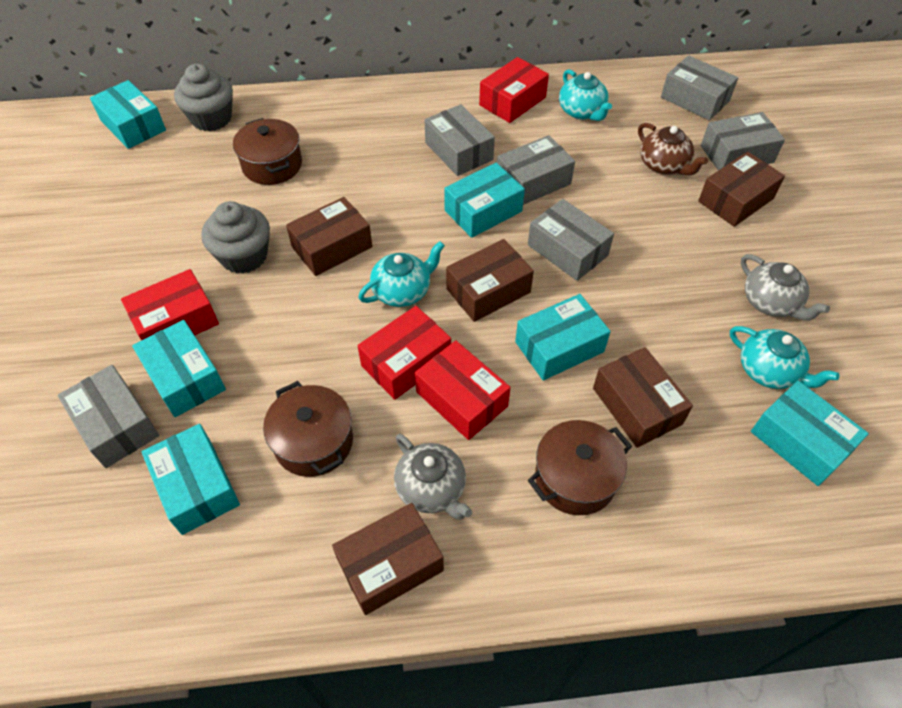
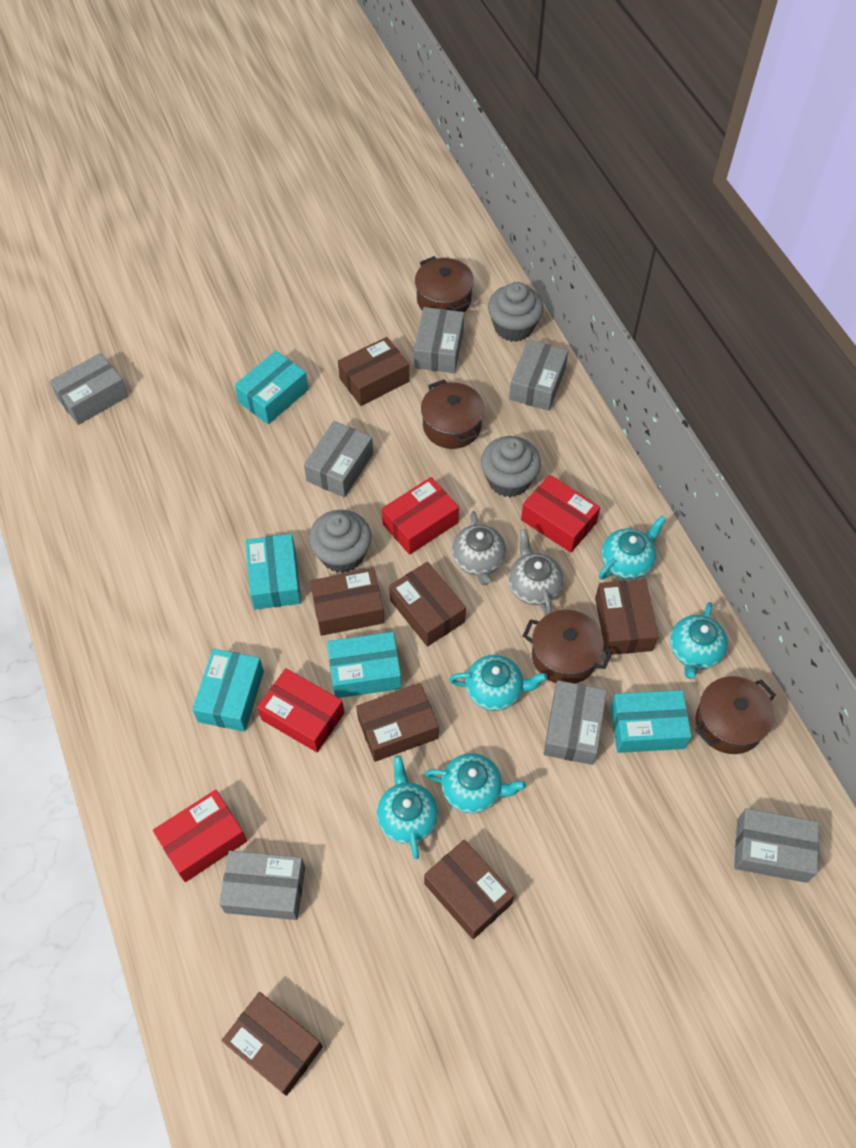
brown box: [286,197,372,276] [332,503,444,615] [446,239,534,322] [593,347,693,448] [698,152,785,227] = 5 -> [222,992,323,1096] [310,568,384,636] [338,337,410,406] [356,683,439,762] [389,562,466,647] [424,840,514,939] [595,579,658,655] = 7
brown pot: [233,118,302,185] [263,381,353,477] [528,420,632,515] = 3 -> [415,256,474,312] [421,379,484,449] [523,610,612,684] [695,676,776,754] = 4
brown teapot: [638,123,708,175] = 1 -> none = 0
grey box: [58,365,159,468] [425,104,495,176] [497,135,575,205] [528,199,614,281] [661,55,738,121] [701,112,785,171] = 6 -> [50,353,128,425] [219,851,305,920] [304,421,373,498] [414,307,464,373] [509,340,568,411] [544,680,607,765] [734,808,819,883] = 7
grey cupcake: [174,64,233,131] [201,201,270,274] = 2 -> [309,510,372,573] [481,436,541,497] [488,282,543,342] = 3
turquoise box: [90,80,166,149] [132,320,226,417] [142,424,240,535] [444,163,525,238] [515,294,611,380] [751,381,869,486] = 6 -> [192,649,264,732] [235,351,309,424] [245,534,301,610] [327,632,402,698] [610,690,692,753] = 5
turquoise teapot: [358,241,445,307] [559,69,612,121] [730,326,839,389] = 3 -> [377,756,438,859] [425,753,526,813] [449,655,547,711] [598,516,666,580] [670,602,728,679] = 5

